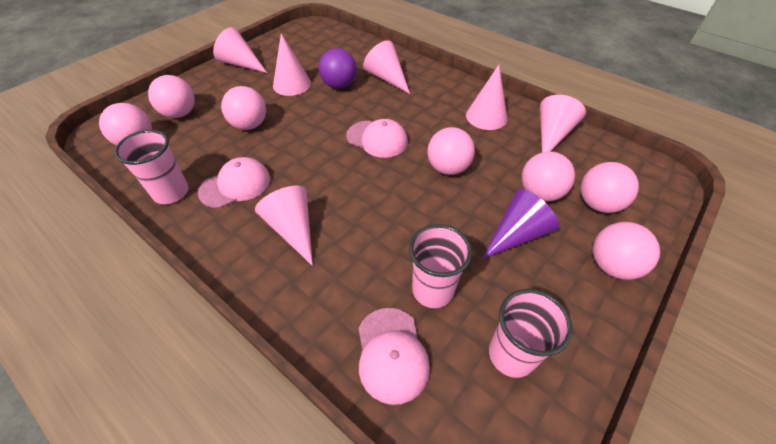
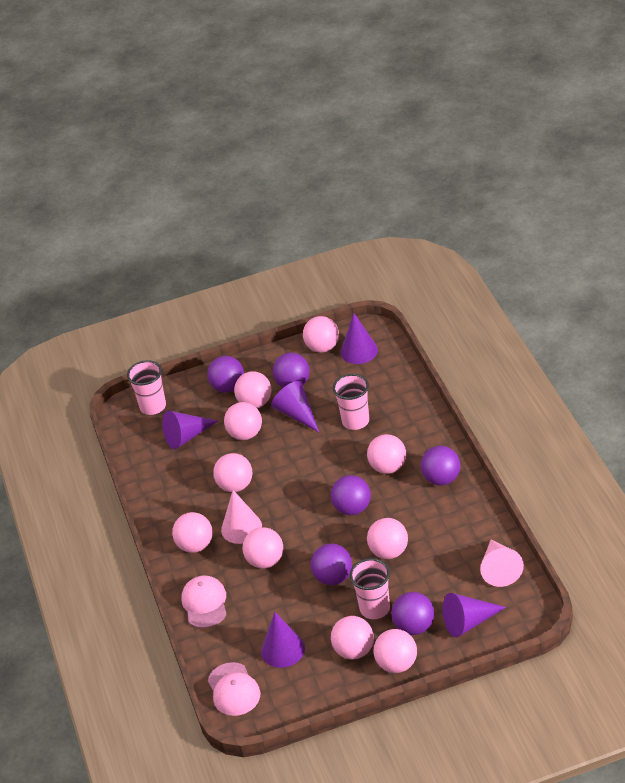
pink ball: [99,103,152,146] [148,75,195,118] [221,86,266,130] [427,127,475,175] [522,151,575,201] [581,162,639,213] [593,222,660,280] = 7 -> [172,512,213,553] [213,453,252,492] [224,402,262,440] [234,371,272,408] [243,527,283,568] [303,316,339,353] [331,616,374,660] [367,434,406,474] [367,518,408,559] [373,629,417,673] = 10
pink cap: [198,157,270,208] [346,119,408,158] [358,308,430,405] = 3 -> [181,575,227,628] [208,662,260,716] = 2
pink cone: [213,27,267,73] [255,186,313,266] [273,34,311,96] [363,40,410,94] [466,65,507,130] [540,95,586,152] = 6 -> [221,490,262,544] [480,540,524,587] = 2
purple ball: [319,48,357,89] = 1 -> [207,356,244,393] [273,353,310,388] [311,543,352,585] [331,475,371,515] [391,592,434,635] [421,446,461,486] = 6
purple cone: [482,189,559,259] = 1 -> [162,411,218,449] [261,612,305,668] [271,381,319,432] [341,313,378,364] [443,593,506,637] = 5

